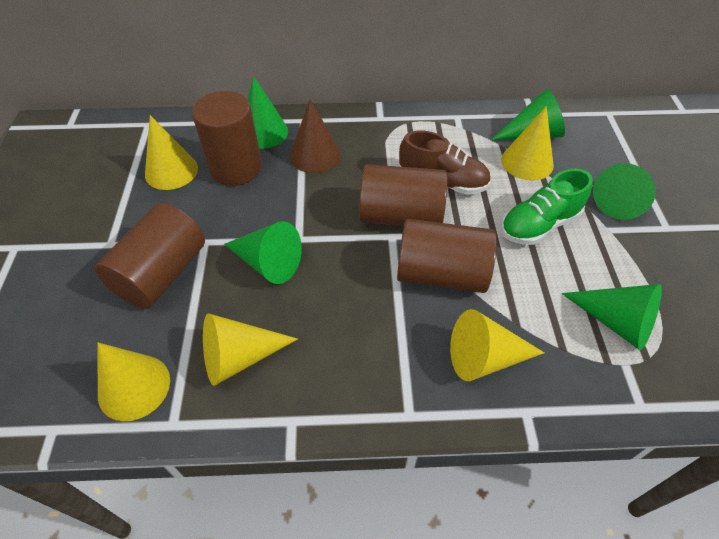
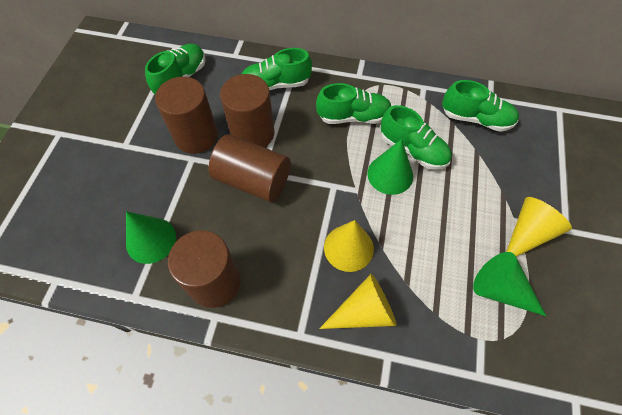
brown cone: [290,99,340,173] = 1 -> none = 0
brown shoe: [399,131,491,195] = 1 -> none = 0
green cone: [224,221,302,284] [248,76,288,149] [491,89,565,140] [562,284,662,350] [593,163,656,220] = 5 -> [126,211,176,264] [367,139,413,195] [473,252,546,316] = 3
green shoe: [501,169,593,245] = 1 -> [145,44,206,94] [241,48,312,90] [316,83,391,124] [381,105,452,170] [442,80,519,132] = 5
yellow cone: [97,343,170,421] [145,115,198,190] [203,314,298,386] [450,309,544,381] [501,106,554,181] = 5 -> [319,273,397,329] [324,220,374,272] [506,197,572,256] = 3

